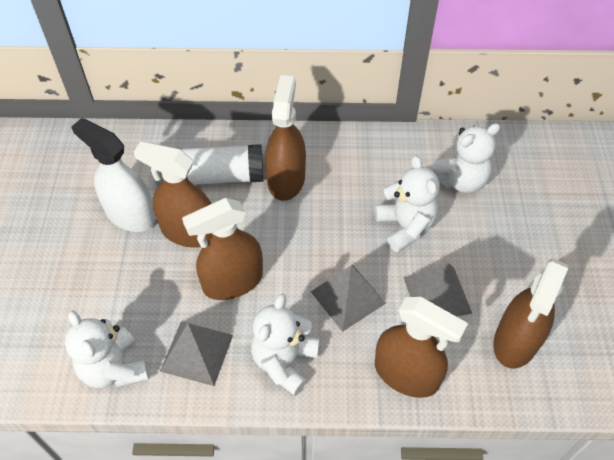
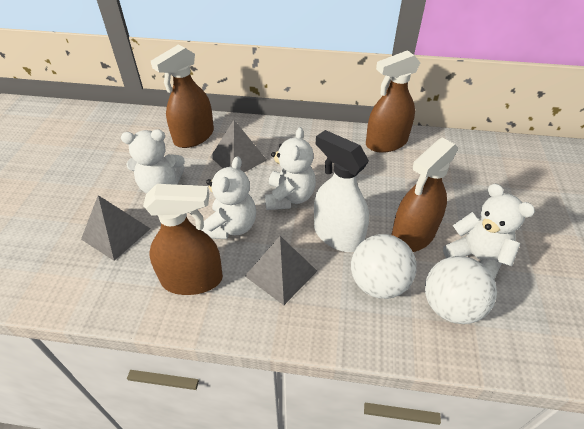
brown spray bottle: [134,141,212,248] [182,198,263,300] [265,75,306,201] [375,297,468,398] [493,258,568,368] = 5 -> [143,184,223,295] [151,44,214,148] [366,50,420,153] [391,138,459,252] = 4
white ball: none = 0 -> [351,234,417,299] [425,256,497,324] = 2
white glue stick: [156,144,263,186] = 1 -> none = 0

